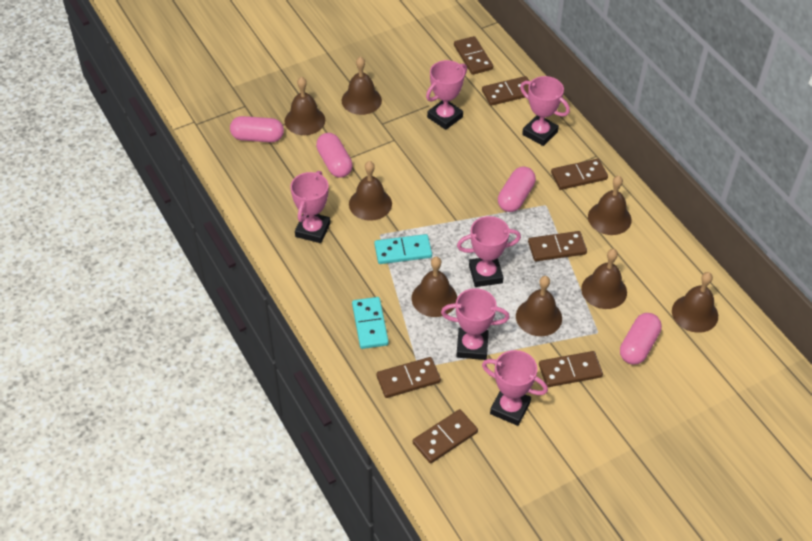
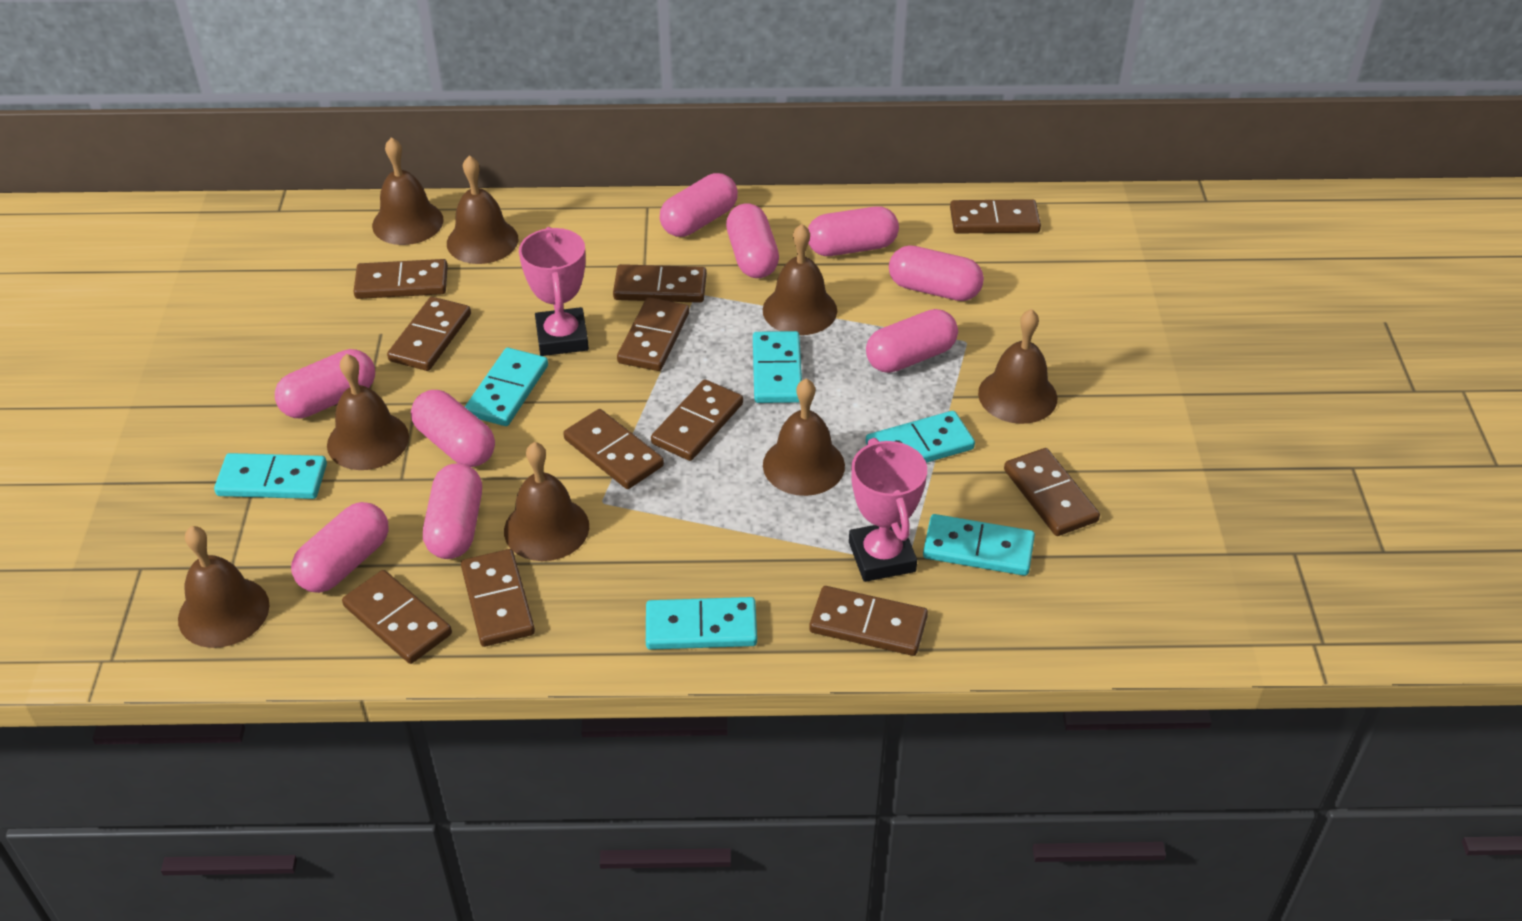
brown domino: [376,357,441,398] [413,409,478,463] [454,36,493,75] [482,76,529,106] [528,231,587,261] [539,351,603,387] [551,159,608,190] = 7 -> [342,570,452,664] [353,259,448,299] [387,297,471,371] [461,549,535,647] [563,409,664,489] [613,264,707,303] [617,297,689,371] [651,379,743,461] [809,586,928,656] [950,199,1041,233] [1004,448,1100,536] = 11
pink capsule: [230,116,284,142] [316,133,353,178] [498,167,536,212] [620,313,662,365] = 4 -> [275,349,375,419] [291,502,389,593] [411,390,495,467] [423,463,482,559] [660,173,738,237] [726,203,779,278] [808,206,899,256] [866,309,958,373] [889,245,984,301] = 9
pink trophy: [290,171,331,243] [426,60,467,130] [441,288,510,360] [457,216,521,287] [482,350,548,426] [520,76,570,146] = 6 -> [519,227,589,356] [849,438,927,582] = 2
turquoise domino: [352,297,389,349] [374,234,432,264] = 2 -> [214,453,327,499] [465,348,548,426] [646,597,757,650] [753,331,802,403] [866,411,975,463] [923,514,1035,576] = 6

